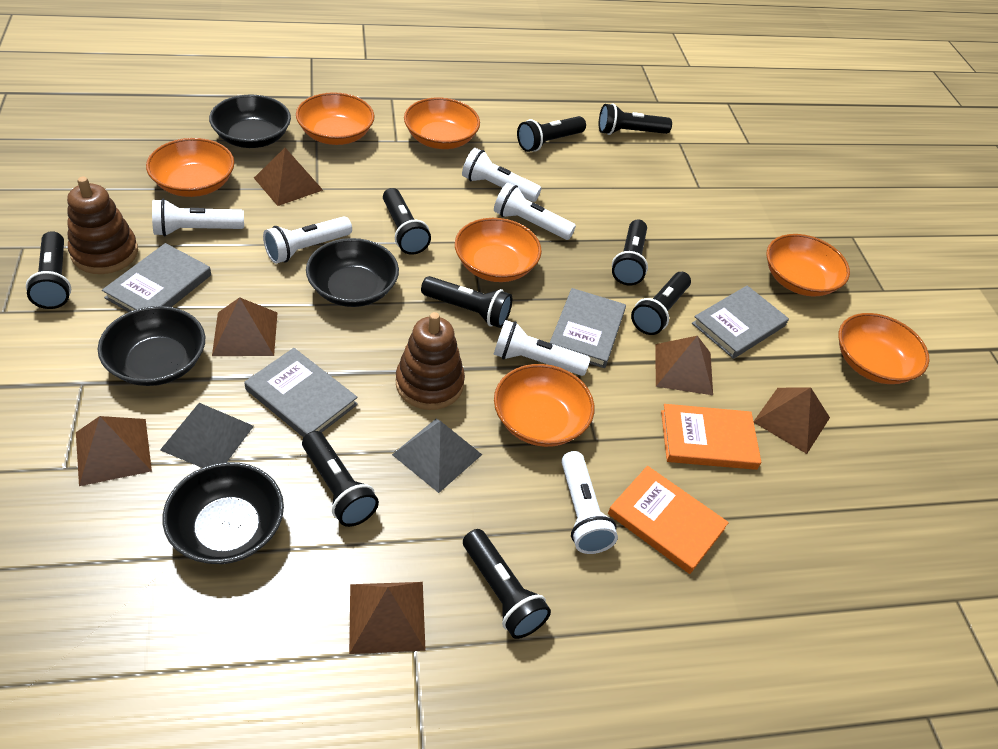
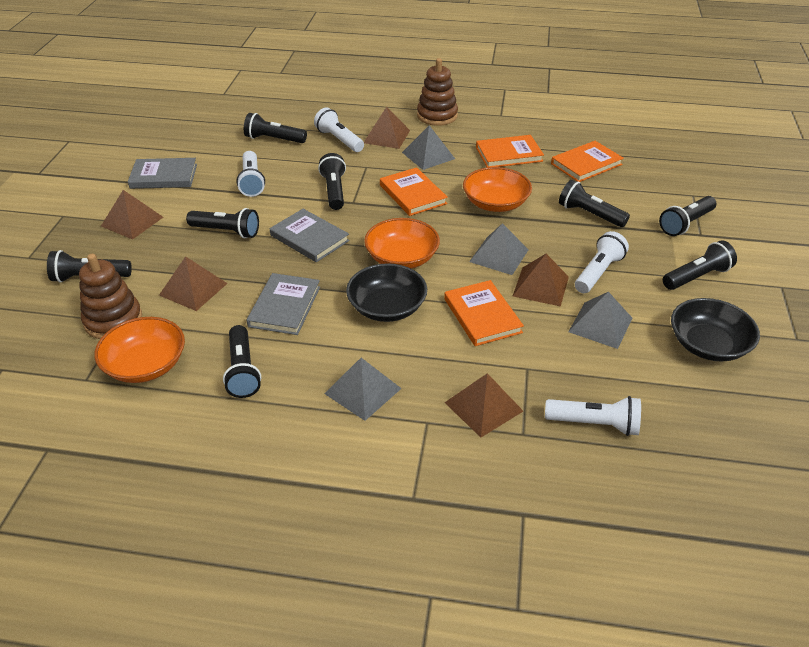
black bowl: [98,306,205,386] [163,462,284,564] [209,95,291,148] [306,238,399,307] = 4 -> [346,263,427,322] [671,298,760,362] = 2
black flashlight: [26,231,71,309] [302,431,379,527] [383,188,431,255] [421,276,512,328] [463,529,551,639] [517,116,586,152] [599,103,672,135] [612,219,648,285] [631,272,691,335] = 9 -> [47,250,132,283] [186,208,259,238] [223,325,261,398] [244,113,307,143] [318,153,346,210] [559,180,630,227] [659,196,716,236] [663,240,737,290] = 8
brown pyramid: [76,416,152,486] [212,297,277,356] [254,148,323,206] [349,582,426,654] [655,336,713,395] [753,387,830,454] = 6 -> [101,190,163,240] [159,256,228,311] [364,107,410,149] [444,373,523,437] [513,254,569,307] = 5
grey book: [102,243,211,312] [245,348,358,438] [550,288,626,368] [692,286,789,359] = 4 -> [128,158,197,189] [247,273,320,335] [270,209,350,262] = 3
grey pyramid: [160,403,254,468] [392,419,482,493] = 2 -> [324,358,402,421] [402,125,455,170] [469,223,529,275] [568,292,633,349] = 4
orange book: [608,466,729,574] [661,404,761,470] = 2 -> [380,167,448,216] [444,280,524,346] [476,135,544,167] [551,141,624,182] = 4
orange bowl: [146,138,234,197] [296,92,374,145] [404,98,480,149] [455,218,542,282] [494,364,594,447] [766,234,850,297] [838,313,930,384] = 7 -> [94,317,185,383] [364,218,440,269] [463,167,532,212] = 3
white flashlight: [152,199,244,236] [263,216,352,264] [462,148,542,202] [493,320,590,376] [494,183,576,240] [561,451,618,554] = 6 -> [236,151,265,197] [314,108,364,152] [545,396,641,436] [575,231,629,293] = 4

